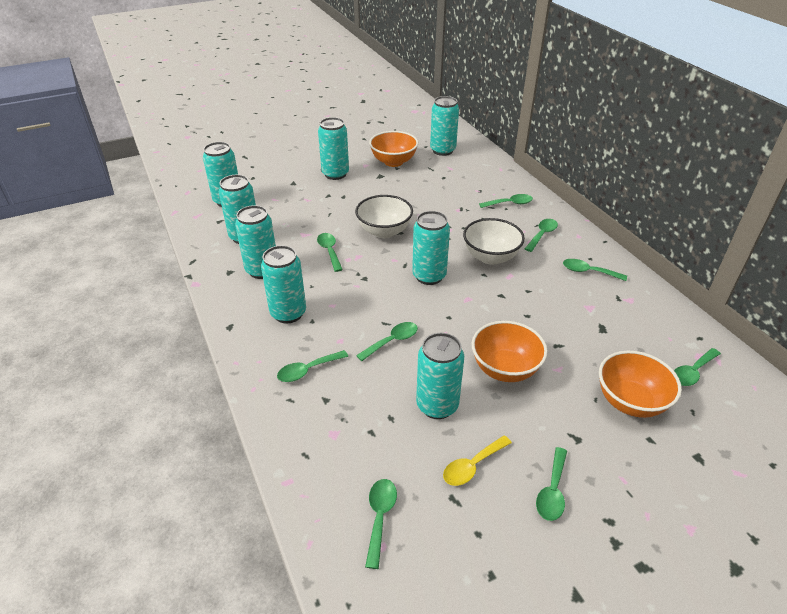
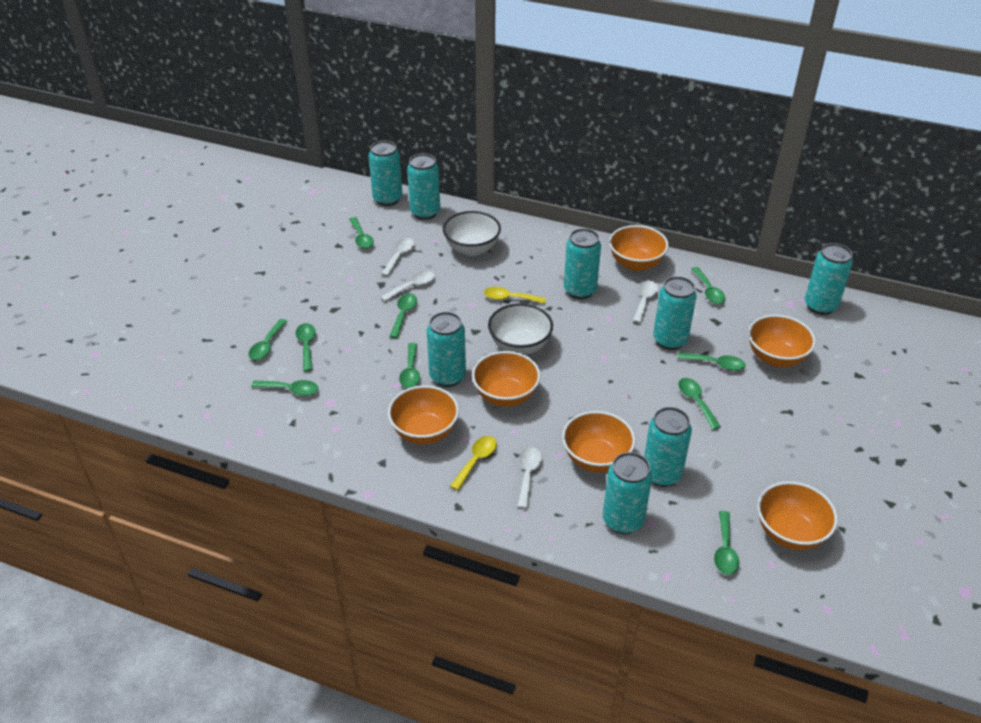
green spoon: [277,350,348,382] [317,233,343,272] [356,322,418,361] [365,479,397,569] [479,194,533,208] [525,219,558,252] [536,447,567,521] [563,259,627,281] [674,348,721,386] = 9 -> [248,319,287,360] [251,380,318,396] [296,323,316,371] [349,217,374,249] [389,293,417,338] [399,343,420,388] [677,352,746,371] [678,378,721,430] [691,267,726,304] [714,511,739,575] = 10
orange bowl: [369,131,418,167] [472,321,548,382] [599,351,682,418] = 3 -> [388,385,459,444] [472,351,541,407] [562,411,636,473] [609,225,669,271] [748,315,816,367] [757,481,838,550] = 6
white spoon: none = 0 -> [381,238,414,276] [381,271,435,301] [517,447,542,509] [633,281,659,323] = 4
yellow spoon: [443,436,512,486] = 1 -> [450,436,497,491] [484,287,546,304] = 2

